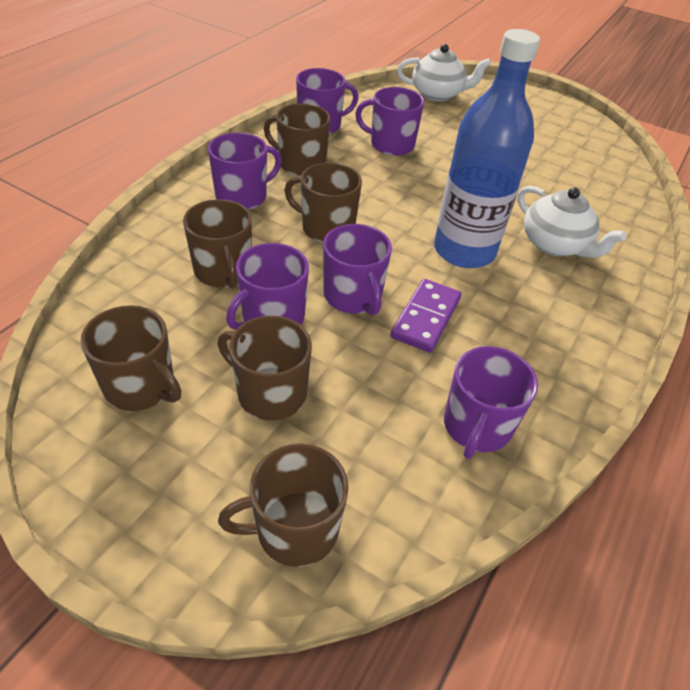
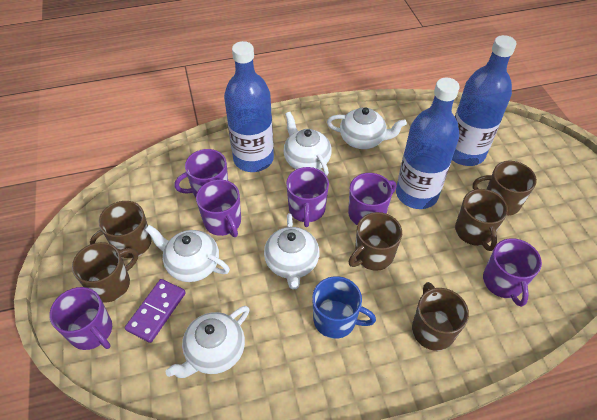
blue bottle: [434,29,540,268] = 1 -> [224,41,274,172] [396,78,459,209] [452,35,517,166] = 3
blue mug: none = 0 -> [312,276,376,339] = 1
white teapot: [397,44,491,101] [518,186,626,258] = 2 -> [145,225,230,282] [166,306,250,378] [264,213,320,289] [283,112,332,176] [327,107,407,149] = 5

